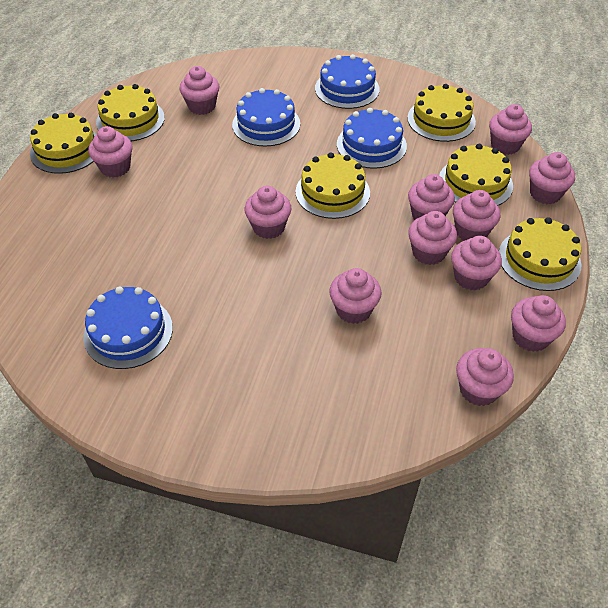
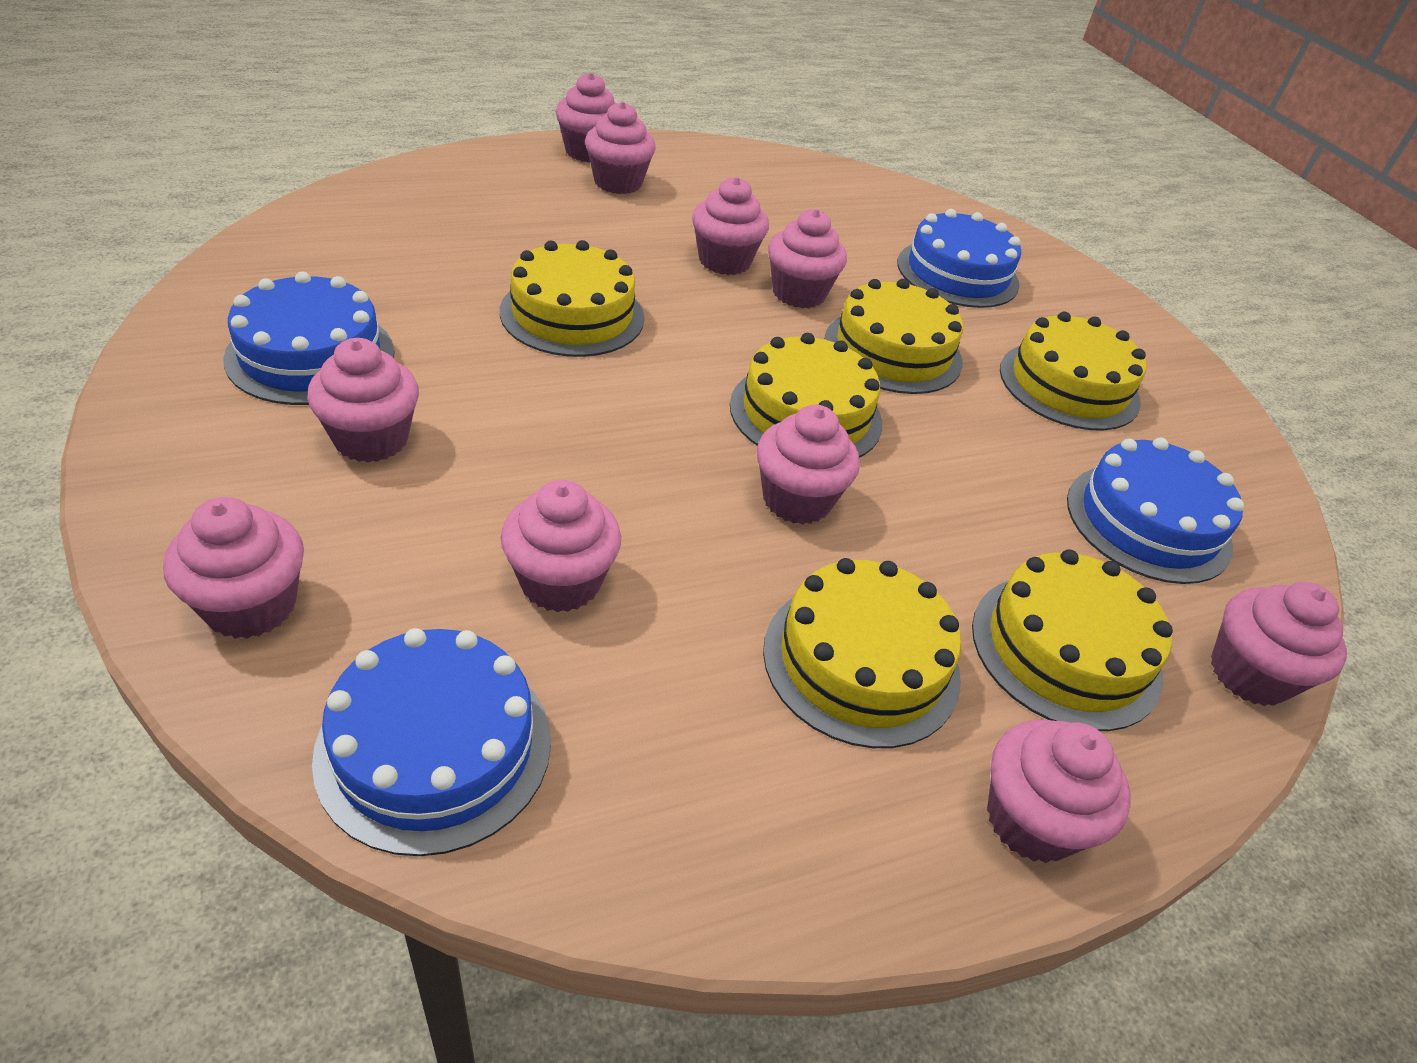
pink cupcake: [88,126,133,178] [180,66,219,115] [244,186,291,239] [329,268,382,324] [408,174,455,220] [408,211,457,265] [451,236,502,291] [453,190,501,241] [456,348,514,406] [489,104,532,155] [511,295,566,352] [529,152,575,204] = 12 -> [163,497,304,639] [307,338,419,462] [501,480,621,612] [555,72,616,162] [585,101,656,194] [692,177,769,275] [757,405,860,525] [768,209,847,308] [987,720,1131,863] [1211,582,1347,706] = 10

